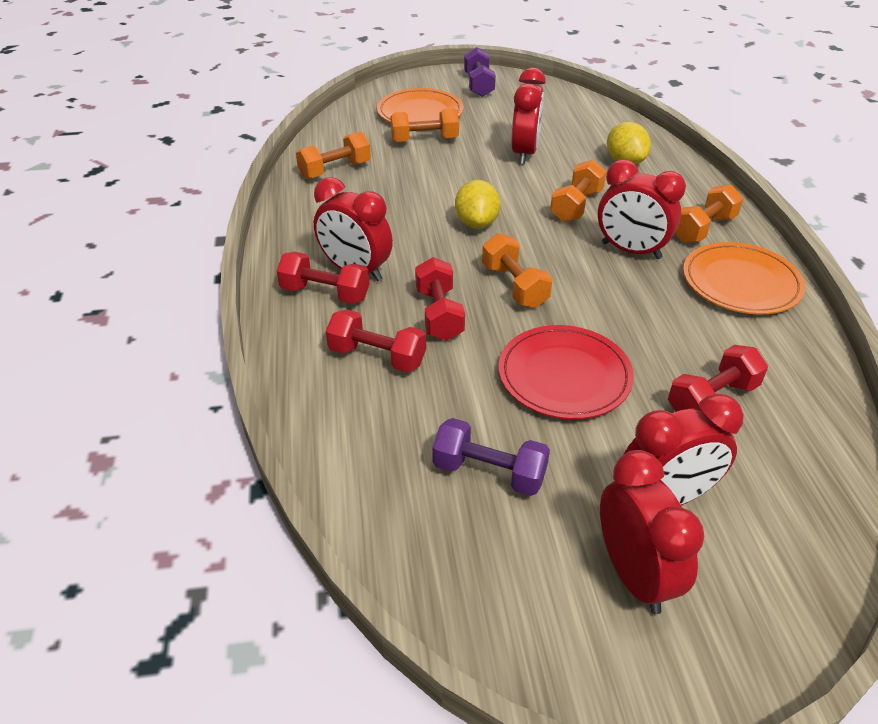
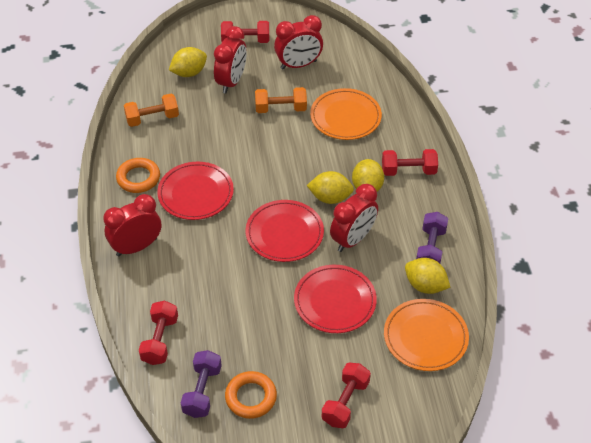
orange dumbbell: [296,132,371,179] [390,108,459,142] [482,233,552,308] [550,160,607,222] [675,184,743,243] = 5 -> [124,94,179,127] [255,87,307,113] = 2
orange ring: none = 0 -> [116,158,160,193] [225,371,277,419] = 2
red clock: [314,177,393,282] [511,68,546,164] [598,159,686,259] [600,450,705,614] [623,394,744,505] = 5 -> [103,194,161,257] [214,26,247,94] [274,15,323,69] [330,184,378,252] = 4
red plate: [499,325,634,419] = 1 -> [157,162,234,220] [245,200,324,262] [294,265,377,333] = 3
yellow lemon: [455,180,501,229] [607,122,651,165] = 2 -> [169,47,207,77] [307,171,354,204] [352,159,384,192] [405,258,450,294] = 4

